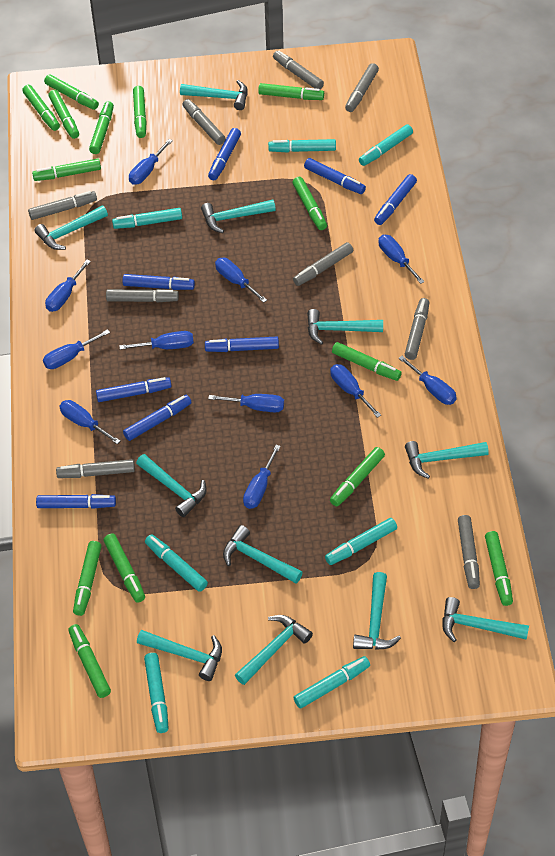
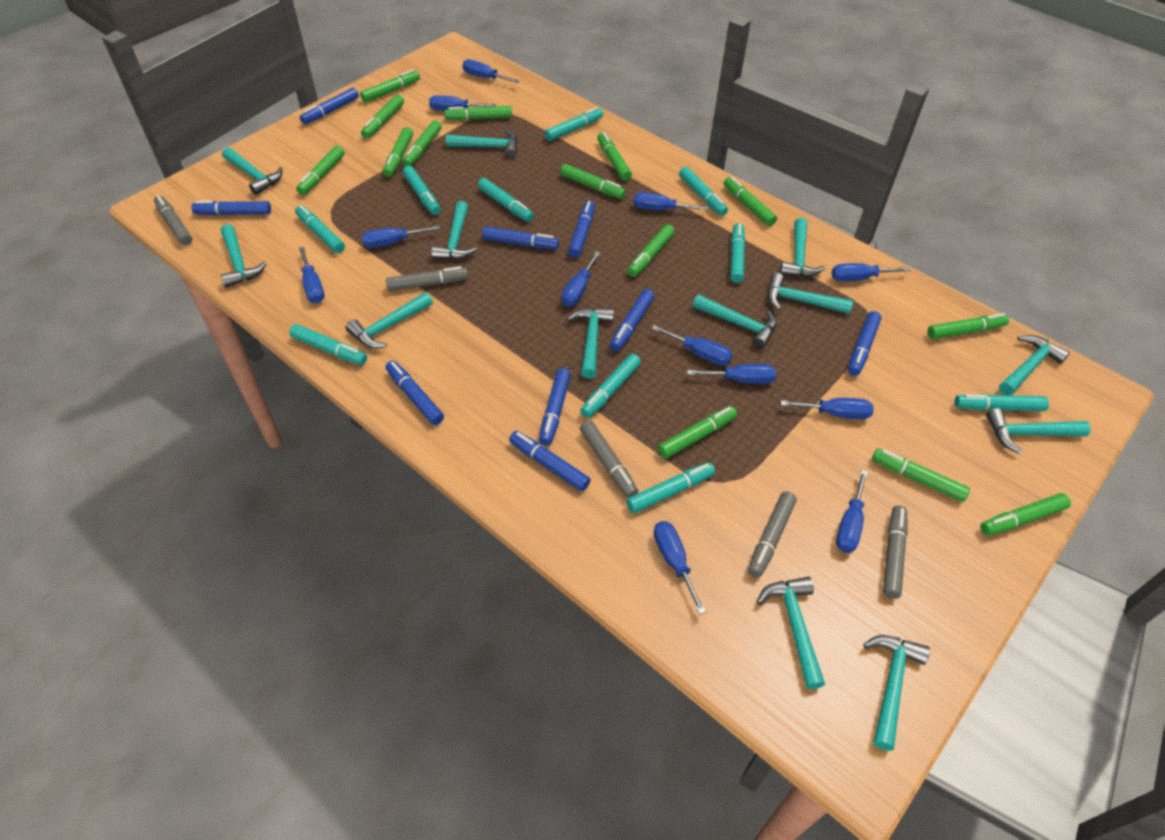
blue marker: [36,494,116,509] [96,377,172,402] [122,274,195,290] [123,395,192,441] [205,337,279,352] [208,128,241,180] [304,158,366,194] [374,174,417,225] = 8 -> [192,201,271,215] [300,88,359,124] [385,361,444,425] [482,227,559,249] [509,431,591,491] [539,368,571,446] [568,201,595,258] [610,289,655,351] [848,311,882,376] = 9
blue screwdriver: [43,329,110,369] [45,260,91,312] [59,400,121,444] [119,331,194,350] [129,139,173,185] [208,394,284,412] [215,258,267,303] [243,445,281,509] [330,364,381,418] [379,235,425,284] [398,356,457,405] = 11 -> [299,246,325,303] [362,225,440,248] [429,96,496,111] [462,59,520,83] [562,251,601,307] [634,192,708,210] [652,325,733,366] [654,521,706,615] [687,364,776,384] [781,398,874,419] [832,263,911,282] [836,470,868,553] = 12
grey marker: [28,191,97,220] [56,459,135,478] [106,289,179,302] [182,99,226,145] [273,51,324,89] [293,242,353,286] [345,63,379,112] [405,298,429,360] [458,515,480,589] = 9 -> [154,195,192,246] [386,266,468,291] [580,421,638,498] [748,491,797,578] [883,505,908,599] = 5
turquoise hammer: [34,205,108,250] [136,454,207,517] [137,630,222,681] [180,80,248,110] [201,200,276,233] [223,525,303,583] [235,615,313,685] [307,309,383,345] [353,572,401,650] [405,441,489,479] [442,597,529,642] = 11 -> [221,224,267,288] [222,147,282,195] [346,292,433,349] [431,201,477,260] [446,129,518,158] [567,308,614,379] [693,294,777,349] [757,577,825,689] [768,273,853,314] [780,218,825,277] [863,635,930,751] [986,408,1091,454] [999,335,1070,395] = 13
turquoise marker: [112,208,182,229] [144,653,169,733] [145,534,208,592] [268,139,336,153] [293,656,370,709] [325,518,397,565] [359,124,413,166] = 7 -> [289,324,367,365] [295,205,345,253] [402,166,441,215] [478,178,534,222] [545,107,603,141] [580,354,641,418] [627,462,715,513] [679,167,728,216] [731,223,745,283] [955,394,1049,411] = 10

